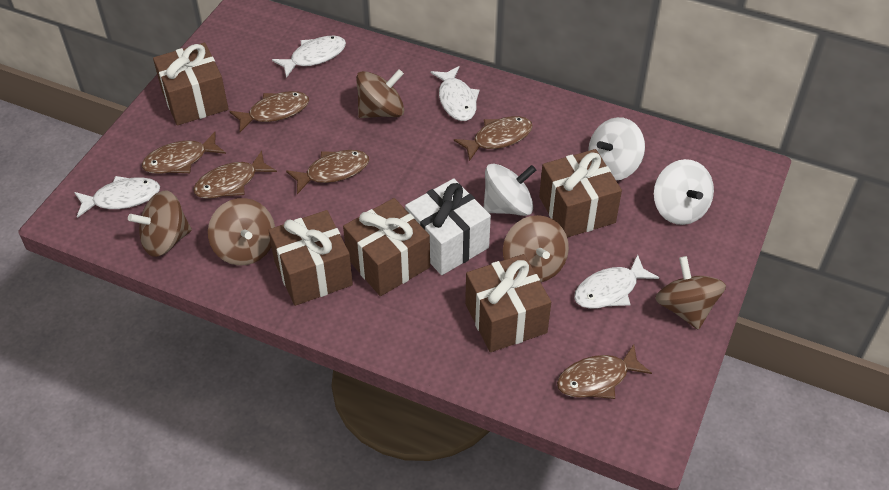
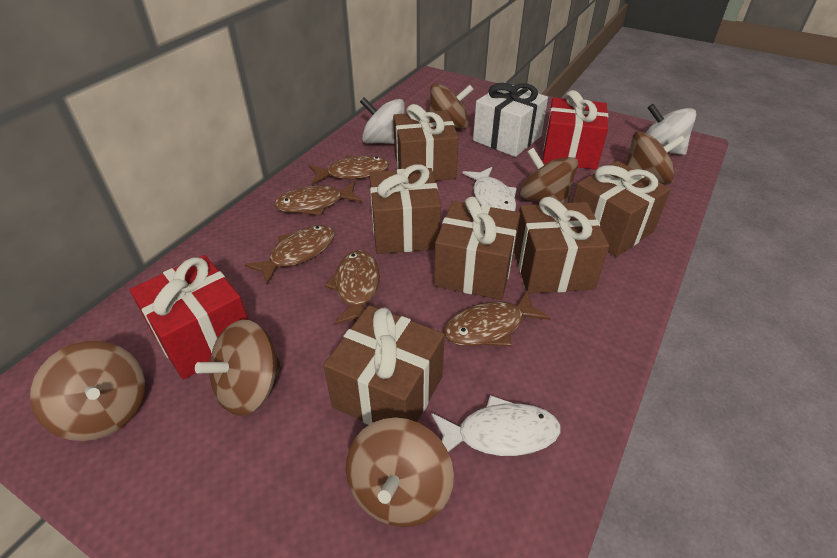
brown fish: [142,132,226,174] [193,151,277,199] [229,91,309,132] [286,150,369,194] [454,116,533,161] [557,344,652,399] = 6 -> [244,225,335,284] [274,182,362,216] [309,155,389,185] [324,250,380,325] [444,291,550,346] = 5
brown gift: [153,43,229,125] [268,210,353,306] [343,198,430,296] [465,254,551,352] [539,149,622,238] = 5 -> [323,305,445,425] [369,164,441,254] [393,104,459,181] [434,197,520,300] [514,197,609,294] [572,161,671,257] = 6
brown spinning top: [128,191,192,257] [208,198,275,266] [356,69,404,118] [503,215,569,282] [655,256,726,330] = 5 -> [30,341,145,441] [195,320,282,416] [346,418,454,527] [429,83,474,129] [519,148,578,203] [626,131,686,184] = 6
red gift: none = 0 -> [130,255,248,380] [543,90,608,170] = 2
white fish: [74,176,160,218] [272,36,346,78] [430,66,480,121] [574,254,659,309] = 4 -> [431,395,561,456] [462,167,517,211] = 2
white spinning top: [483,163,536,216] [588,117,645,181] [654,159,714,225] = 3 -> [360,98,405,144] [646,104,697,155] = 2

